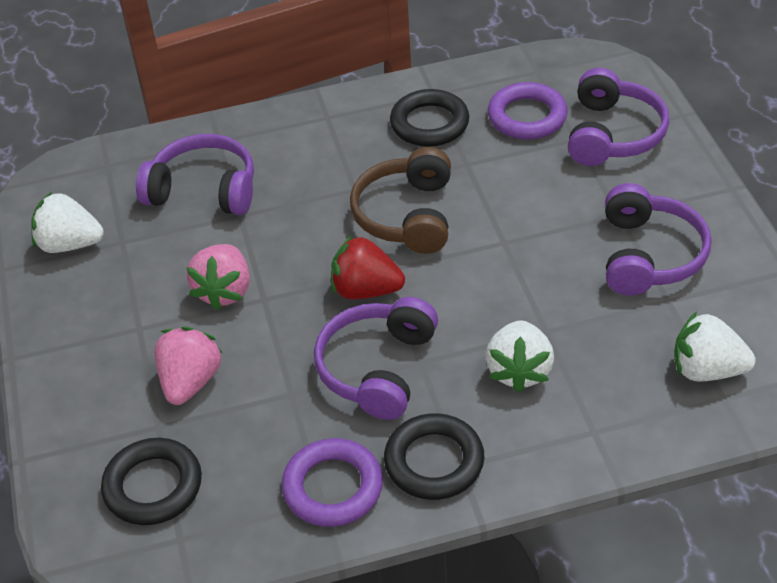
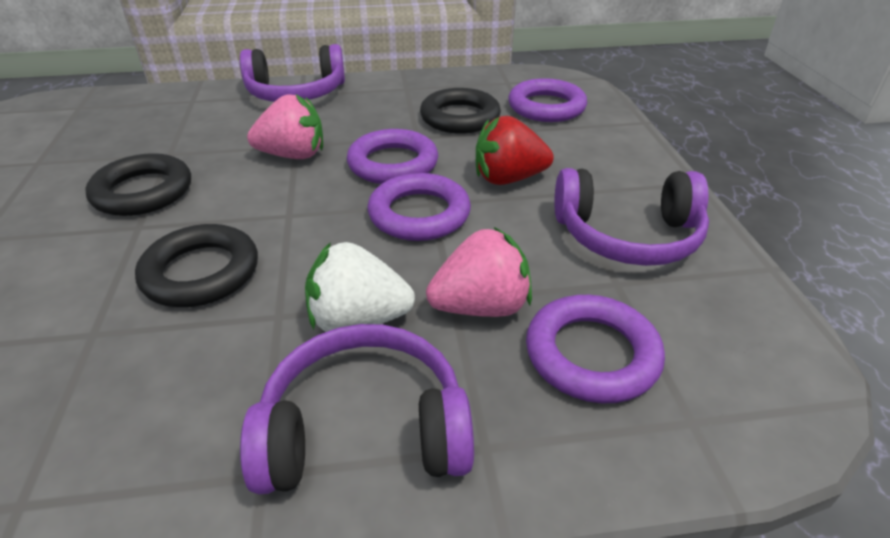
brown headphones: [350,147,451,254] = 1 -> none = 0
purple headphones: [136,134,254,215] [314,297,438,420] [568,68,669,166] [605,183,712,296] = 4 -> [240,44,345,102] [240,324,474,495] [554,168,709,266] = 3
purple ring: [281,438,383,527] [488,82,568,139] = 2 -> [347,129,438,184] [368,173,471,241] [508,78,587,122] [526,295,665,403] = 4
white strawberry: [31,192,104,253] [486,320,554,393] [674,311,755,382] = 3 -> [305,242,415,332] = 1

